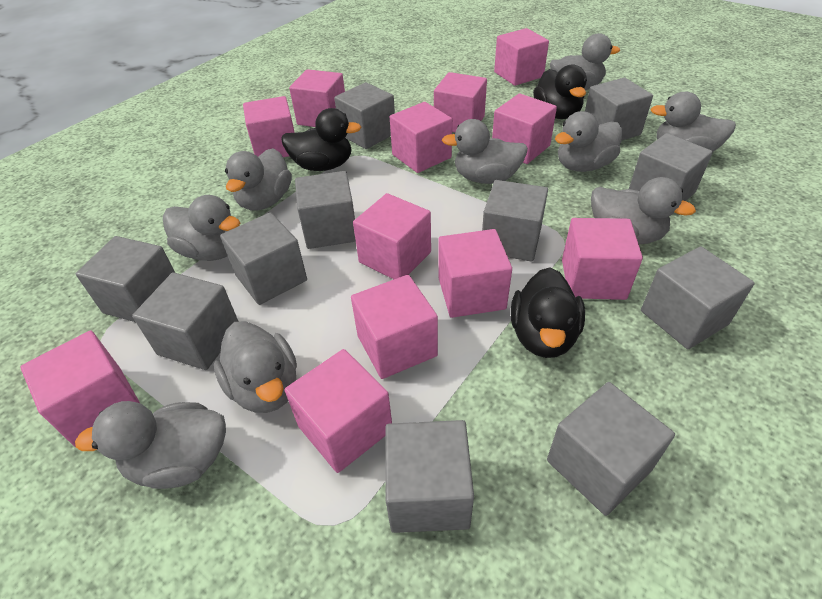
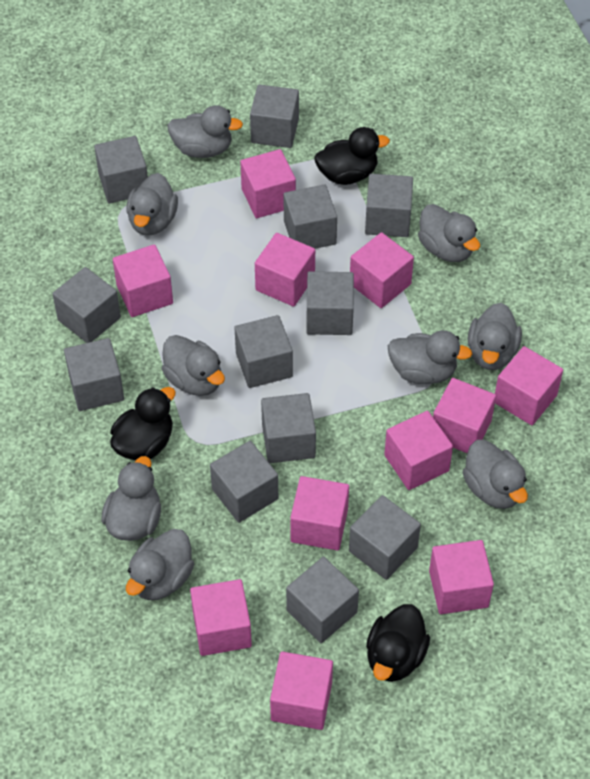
grey cube: [76,236,175,322] [132,272,239,370] [220,212,307,305] [295,171,356,249] [334,82,395,149] [385,420,474,533] [482,180,548,262] [547,382,675,516] [585,78,653,140] [629,133,713,201] [641,246,755,349] = 11 -> [53,267,121,343] [64,338,124,411] [94,136,148,203] [210,441,278,523] [234,315,293,388] [250,84,299,148] [261,393,316,463] [284,185,337,249] [286,557,359,643] [306,271,354,335] [349,495,421,580] [365,174,413,237] = 12
pink cube: [20,330,140,447] [243,96,295,157] [284,349,392,473] [289,69,345,127] [351,275,438,379] [353,193,431,279] [390,102,452,173] [434,72,487,132] [438,229,512,318] [492,94,557,164] [494,28,549,86] [562,218,643,300] = 12 -> [113,244,173,317] [190,579,252,656] [240,149,296,218] [255,233,315,307] [270,651,333,730] [290,476,349,550] [350,232,414,308] [384,411,453,490] [429,540,494,614] [433,378,496,453] [495,346,563,425] = 11

